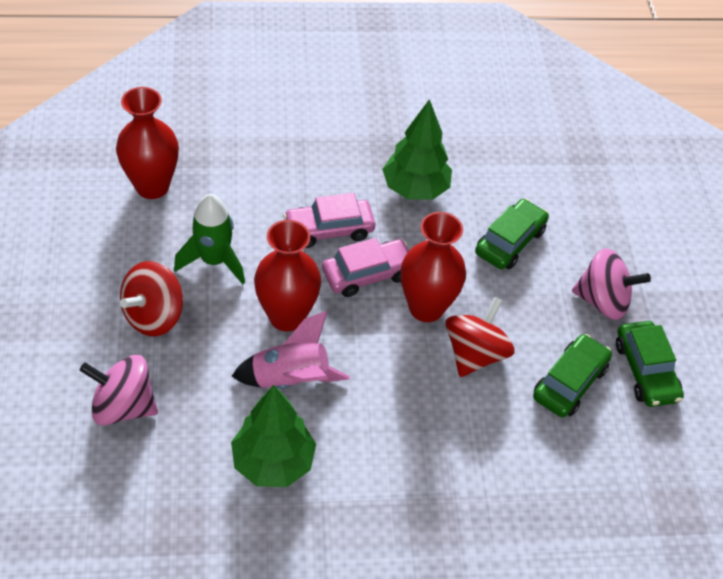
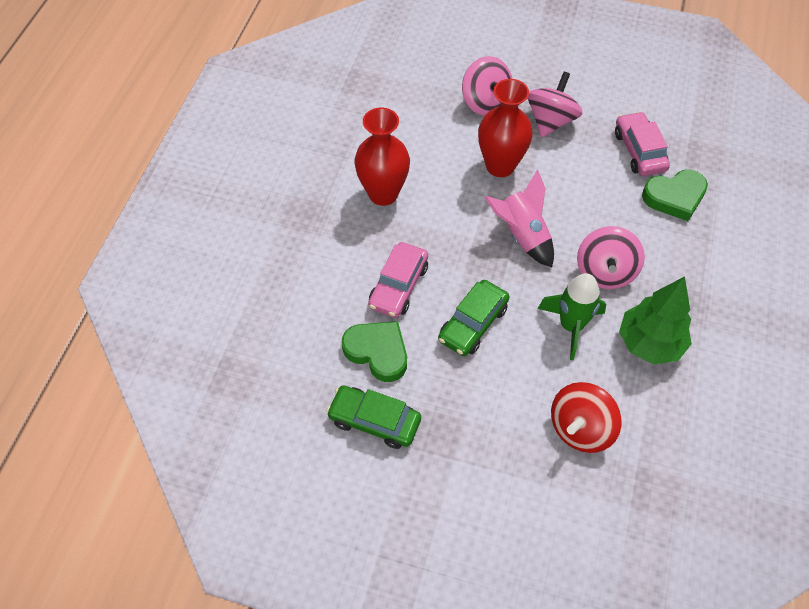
green car: [475,199,549,269] [533,334,612,417] [616,321,684,407] = 3 -> [326,385,421,449] [438,280,509,356] = 2
green heart: none = 0 -> [342,321,407,382] [642,170,708,221] = 2
green tree: [231,385,316,487] [382,99,452,200] = 2 -> [619,276,692,364] = 1
pink spinning top: [80,355,158,426] [572,248,651,320] = 2 -> [462,56,512,116] [527,71,583,138] [577,226,645,289] = 3
red spinning top: [120,261,183,336] [445,297,515,377] = 2 -> [551,382,621,453] = 1
red vase: [116,87,179,199] [254,220,321,332] [401,212,466,322] = 3 -> [354,108,410,206] [478,79,533,177] = 2

